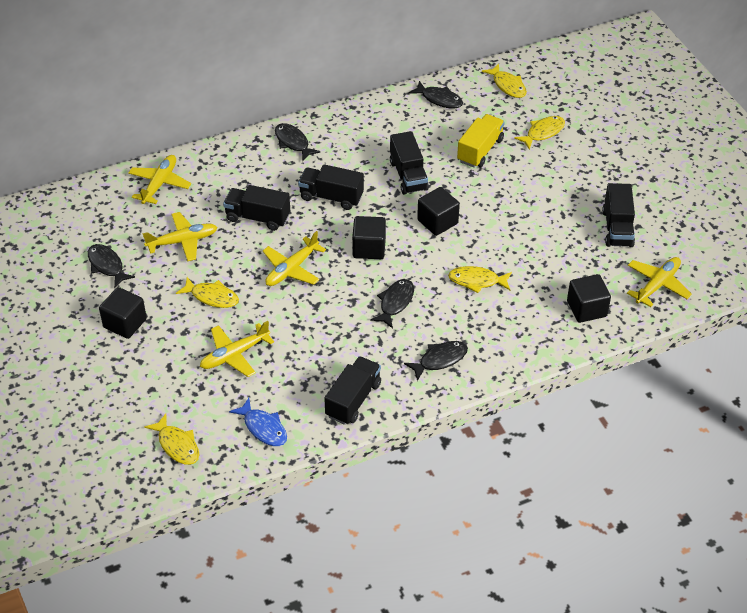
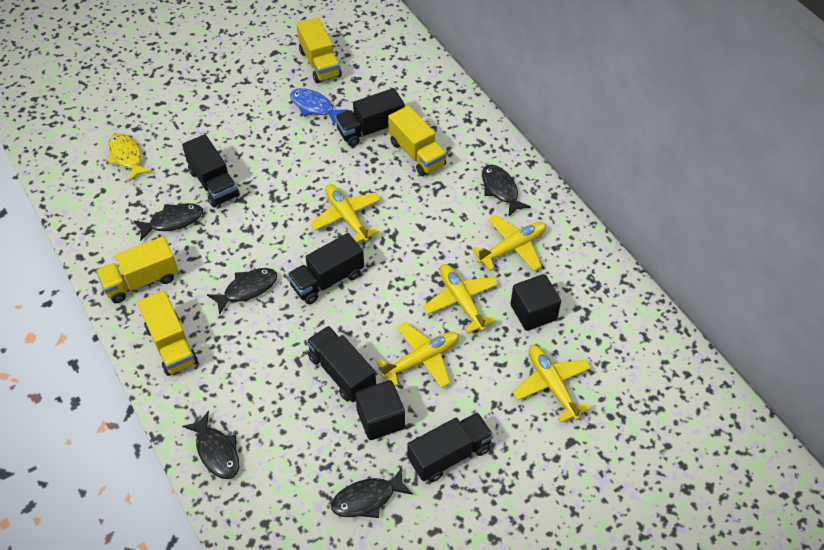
black cube: [99,287,147,339] [352,216,386,259] [417,187,460,236] [567,274,611,323] = 4 -> [355,380,405,440] [510,274,561,331] = 2
yellow fish: [144,413,199,465] [176,277,239,308] [448,266,512,293] [482,63,527,98] [514,116,565,150] = 5 -> [108,133,152,182] = 1
yellow truck: [457,114,505,168] = 1 -> [96,236,178,303] [138,291,198,376] [296,17,342,83] [388,105,447,176] = 4

